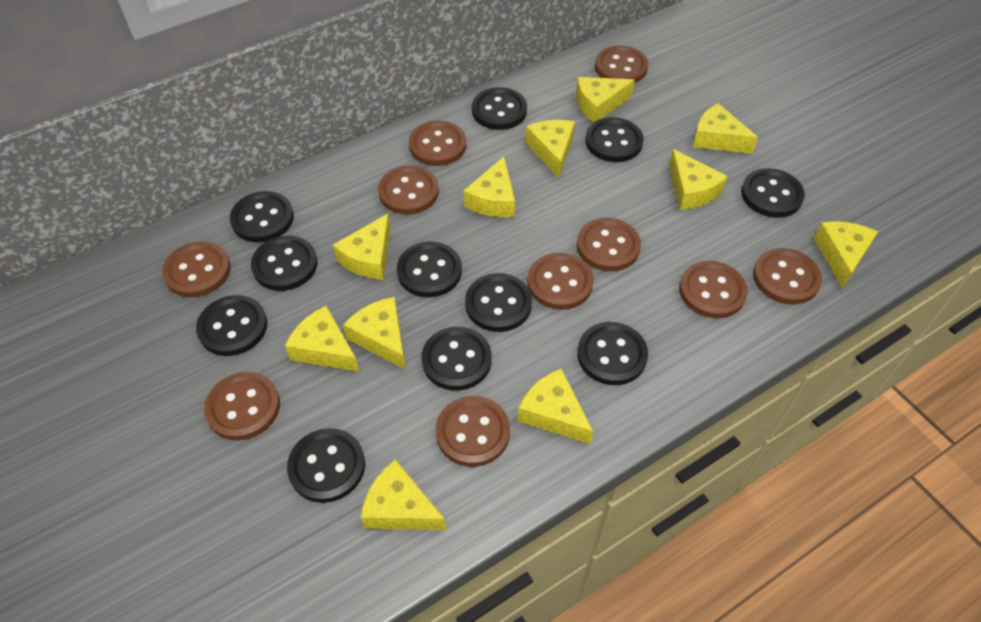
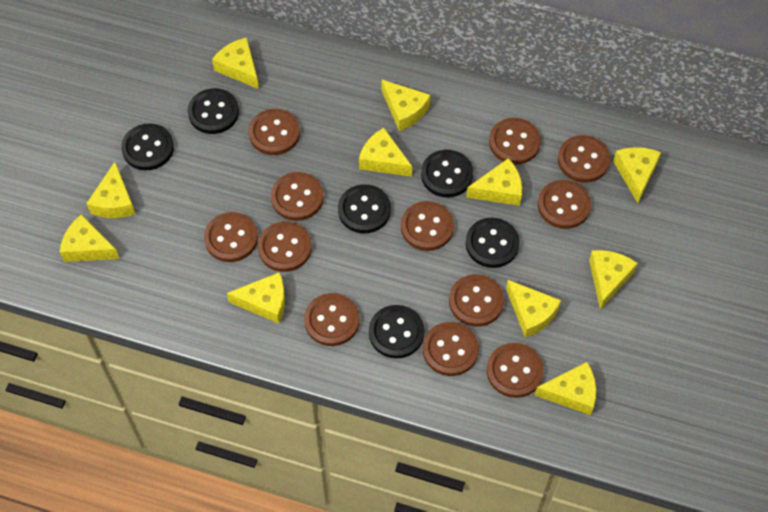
black button: [196,295,267,356] [230,191,294,243] [251,236,318,291] [287,428,365,503] [397,242,462,297] [421,327,492,391] [465,273,532,332] [472,87,527,130] [577,322,648,385] [585,117,644,162] [741,168,805,218] = 11 -> [121,123,174,170] [188,88,239,134] [338,184,391,233] [369,305,425,358] [421,150,473,197] [466,218,520,268] = 6
brown button: [162,241,231,297] [204,372,280,441] [378,165,439,215] [409,121,466,166] [436,396,510,467] [527,253,593,310] [577,218,641,271] [595,45,649,83] [679,261,748,318] [753,248,822,304] = 10 -> [204,212,258,262] [248,109,300,155] [258,222,312,272] [271,172,324,221] [304,293,360,346] [401,201,454,251] [423,322,479,376] [449,274,504,327] [487,343,544,398] [489,118,541,164] [538,180,591,229] [558,135,610,182] = 12

